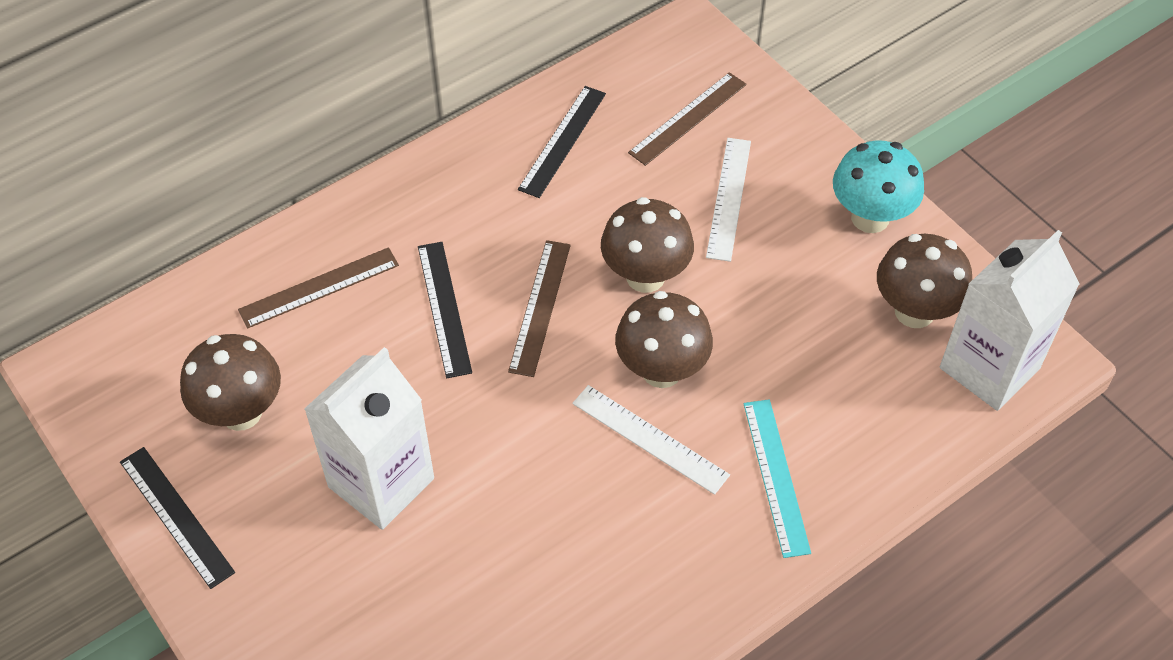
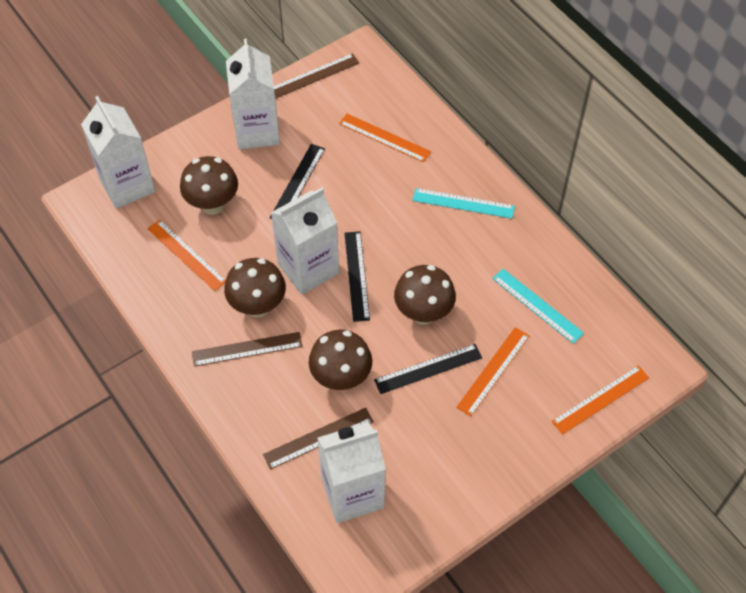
orange ruler: none = 0 -> [147,220,226,291] [339,114,431,162] [456,327,529,416] [552,365,649,435] = 4
turquoise mushroom: [833,140,924,233] = 1 -> none = 0
turquoise ruler: [744,399,811,558] = 1 -> [412,188,515,219] [492,269,584,344] = 2
white carton: [304,347,434,530] [940,230,1080,411] = 2 -> [81,96,155,209] [226,38,280,149] [271,188,339,295] [317,422,386,523] = 4
white ruler: [572,385,730,495] [706,138,751,262] = 2 -> none = 0

